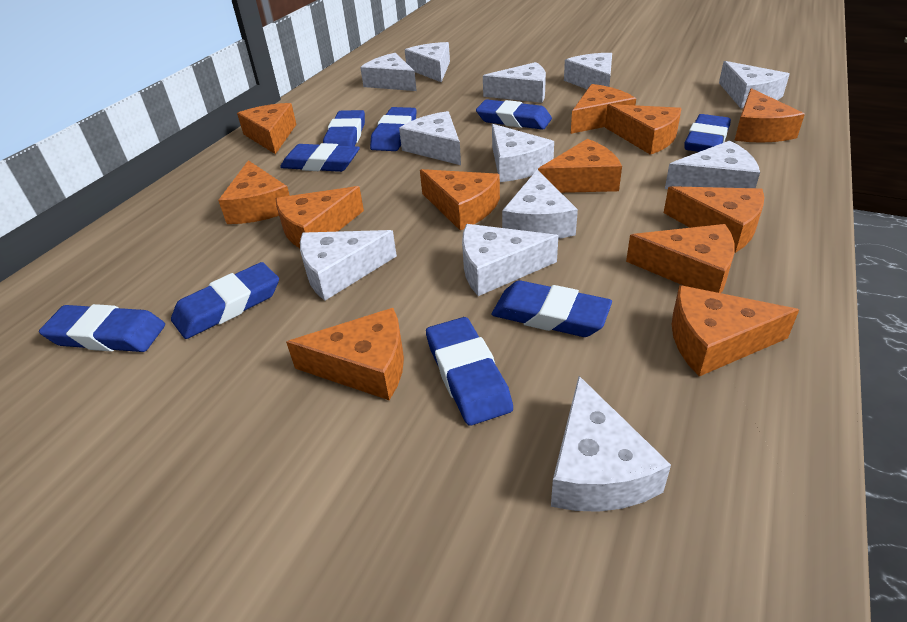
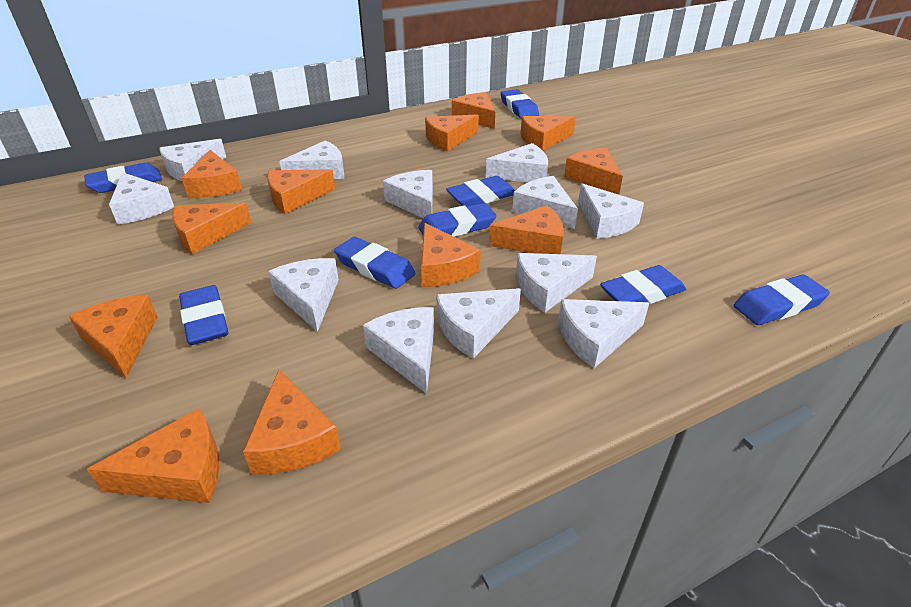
blue eraser: [39,304,165,352] [171,262,279,339] [280,143,360,172] [323,110,365,146] [370,107,417,151] [426,317,513,426] [476,99,552,130] [492,280,612,337] [685,114,731,152] = 9 -> [84,162,162,193] [179,285,229,345] [334,237,416,289] [418,203,497,237] [446,176,515,207] [500,89,539,119] [600,265,686,304] [734,274,830,325] = 8

